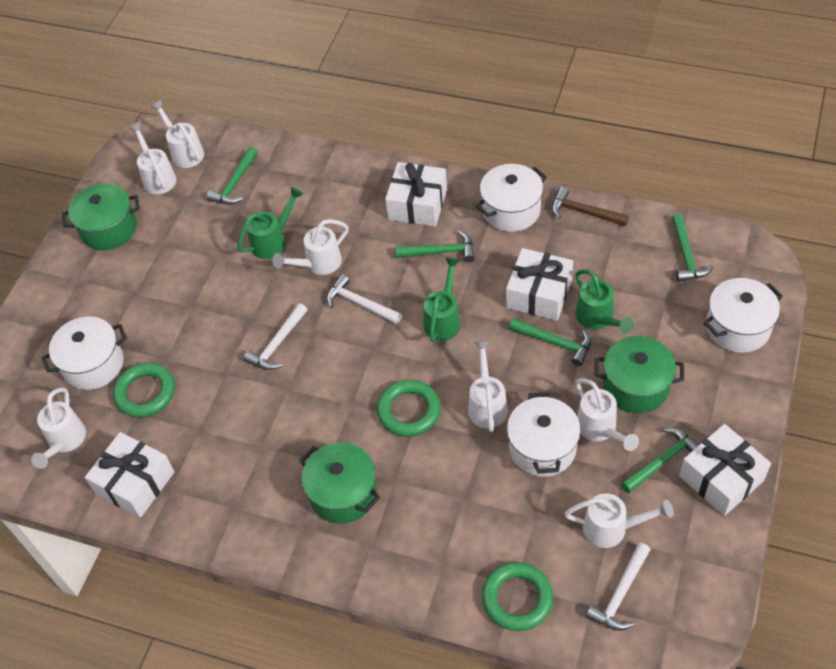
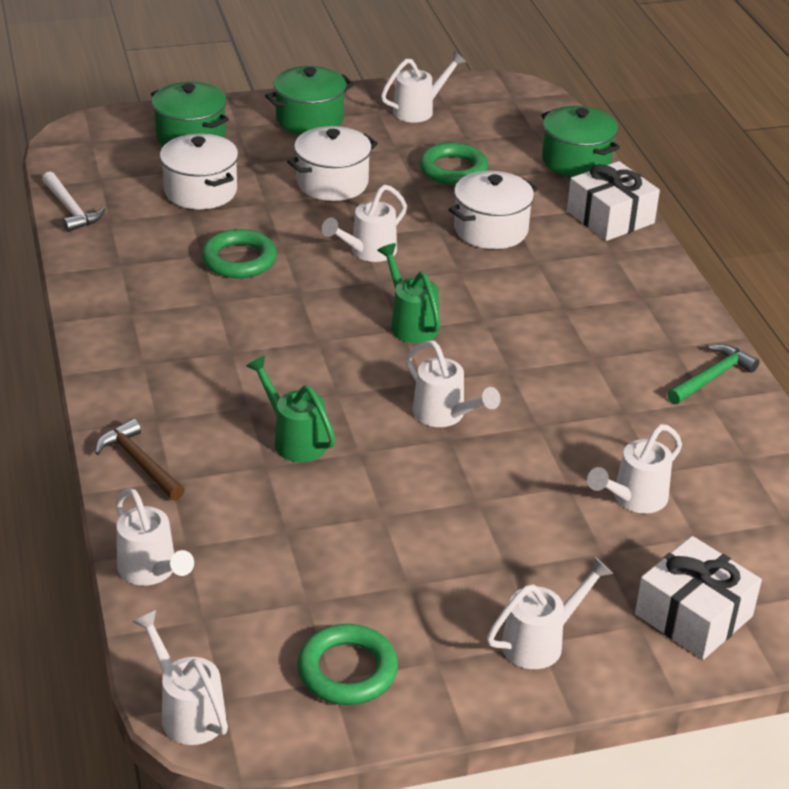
green hammer: [207,147,258,205] [395,230,475,262] [509,318,591,366] [621,428,700,493] [672,213,713,282] = 5 -> [667,344,759,404] = 1
green watering can: [237,187,303,259] [423,258,461,342] [575,269,634,333] = 3 -> [246,355,336,462] [377,243,441,343] = 2
white gift: [85,432,175,518] [385,162,447,227] [506,248,573,321] [679,424,771,516] = 4 -> [567,161,660,241] [635,536,762,660] = 2
white hammer: [243,303,308,370] [327,274,402,324] [586,543,651,631] = 3 -> [42,172,105,232] = 1
white pot: [42,317,127,390] [476,164,547,232] [507,392,581,477] [703,278,783,353] = 4 -> [160,134,238,209] [287,126,378,201] [448,171,538,249] = 3

